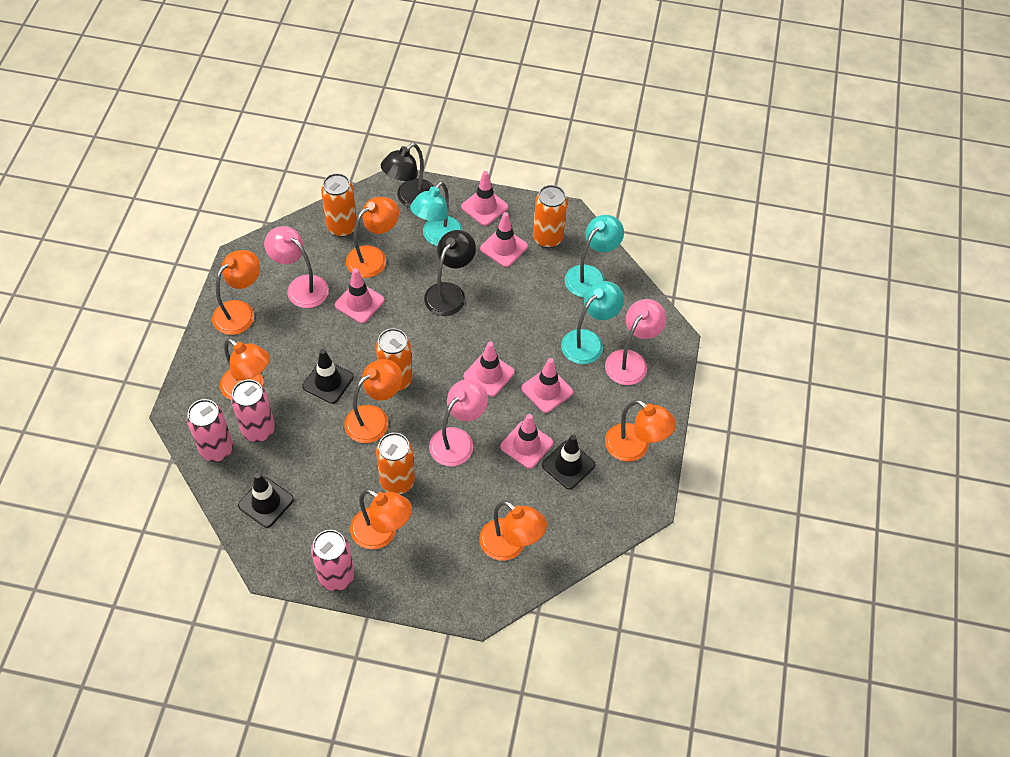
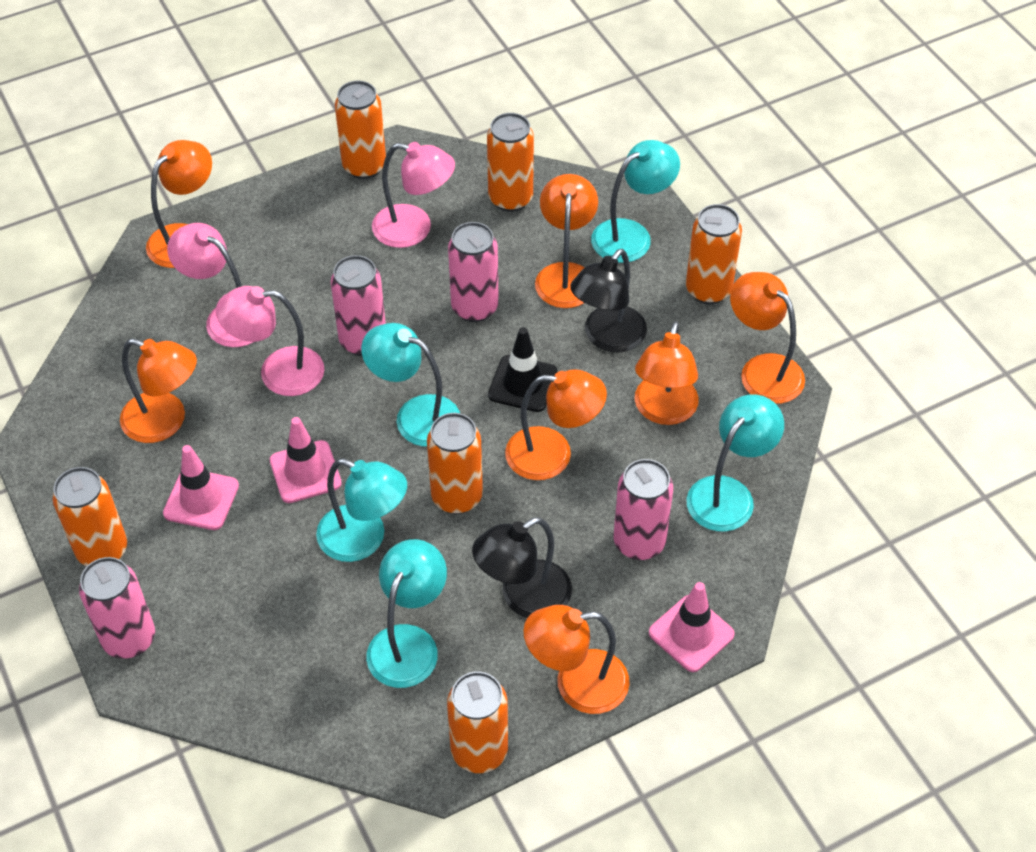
black traffic cone: [238,473,294,528] [303,349,354,404] [542,435,596,489] = 3 -> [488,327,558,412] = 1
orange can: [321,173,357,237] [376,328,413,391] [376,433,415,494] [533,185,567,248] = 4 -> [53,467,127,566] [335,81,386,179] [427,413,483,514] [447,671,508,773] [487,113,534,212] [686,204,742,304] = 6
pink can: [187,399,233,462] [231,380,275,442] [311,530,354,591] = 3 -> [79,557,155,659] [331,255,386,356] [448,222,499,322] [614,459,673,560] = 4
pink traffic cone: [335,268,384,324] [461,171,508,226] [464,342,515,397] [480,212,528,267] [500,414,553,469] [521,358,573,413] = 6 -> [163,445,239,530] [270,417,342,503] [649,582,735,672] = 3
turquoise lamp: [410,181,462,246] [561,281,624,364] [565,215,624,298] = 3 -> [316,459,407,562] [361,323,460,447] [366,539,447,688] [591,140,680,263] [687,394,784,532] = 5

